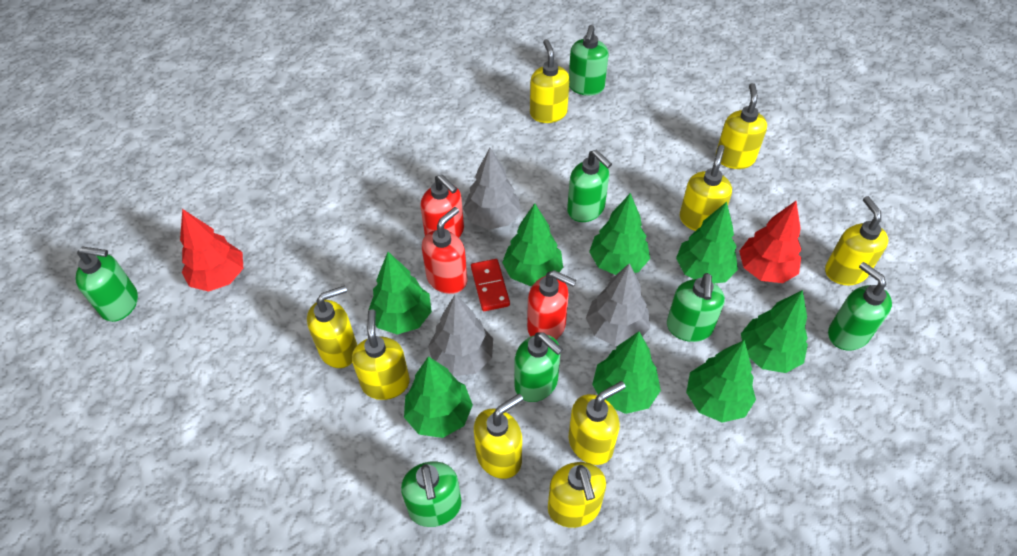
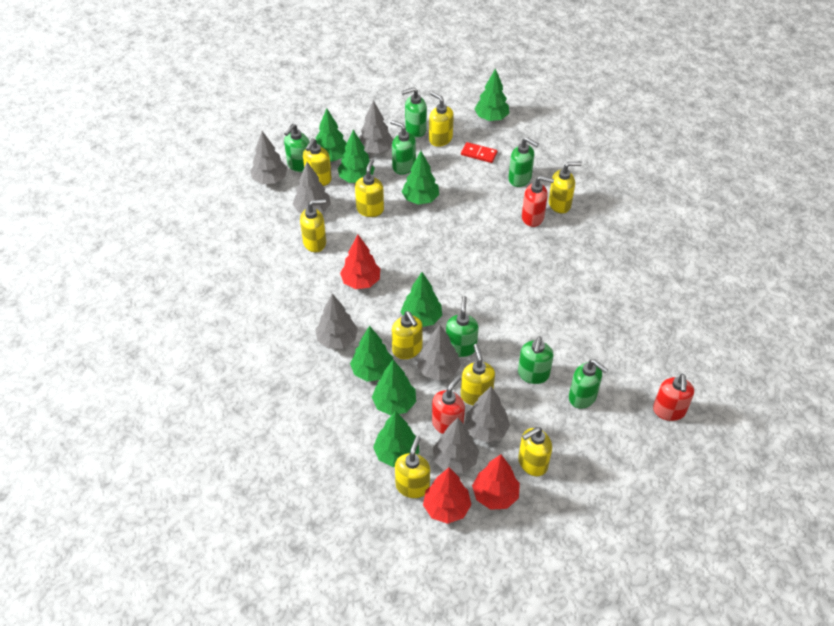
grey tree: [428,294,493,376] [463,148,521,229] [586,263,650,346] = 3 -> [250,131,287,184] [293,162,331,213] [315,294,358,349] [358,100,393,153] [417,325,461,381] [433,418,479,473] [465,387,510,443] = 7
red tree: [180,209,243,292] [739,201,801,283] = 2 -> [340,235,380,289] [423,468,471,524] [472,454,520,510] = 3

